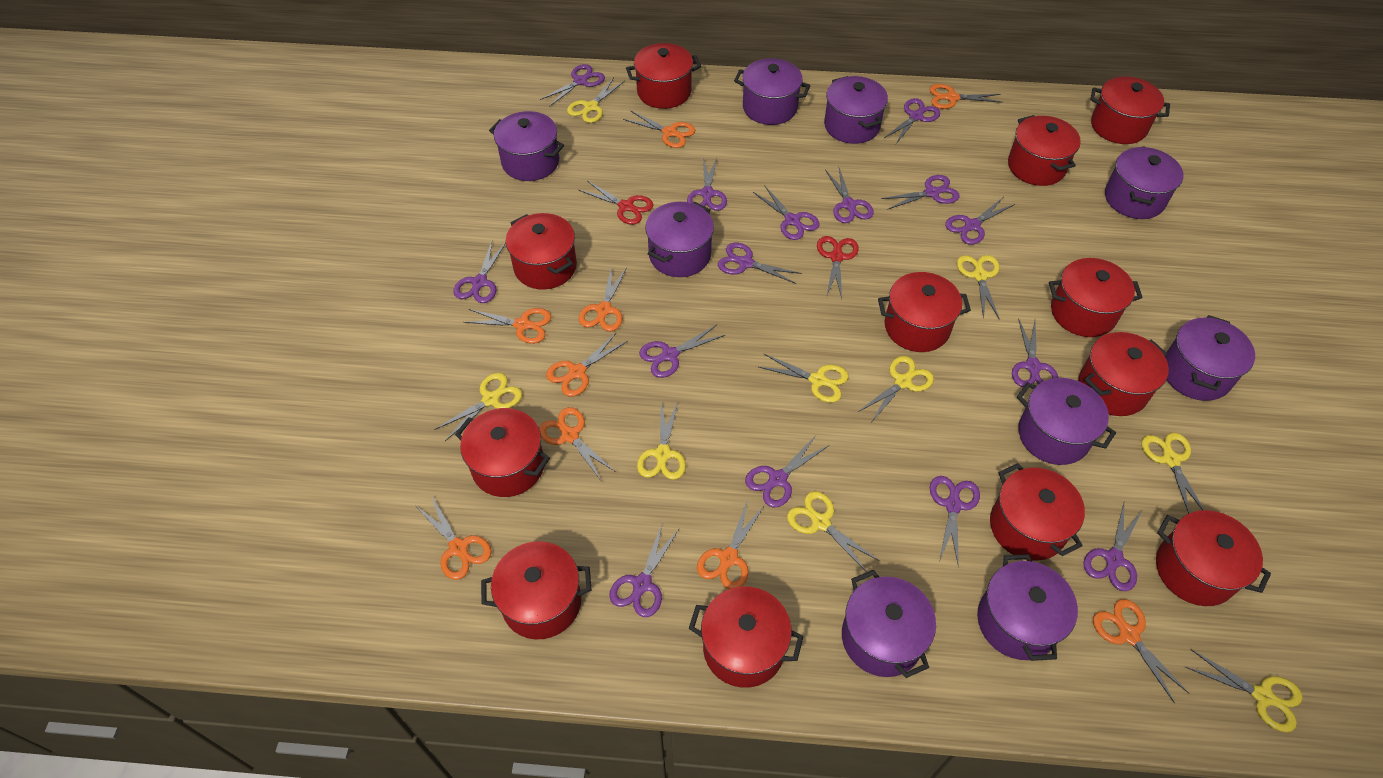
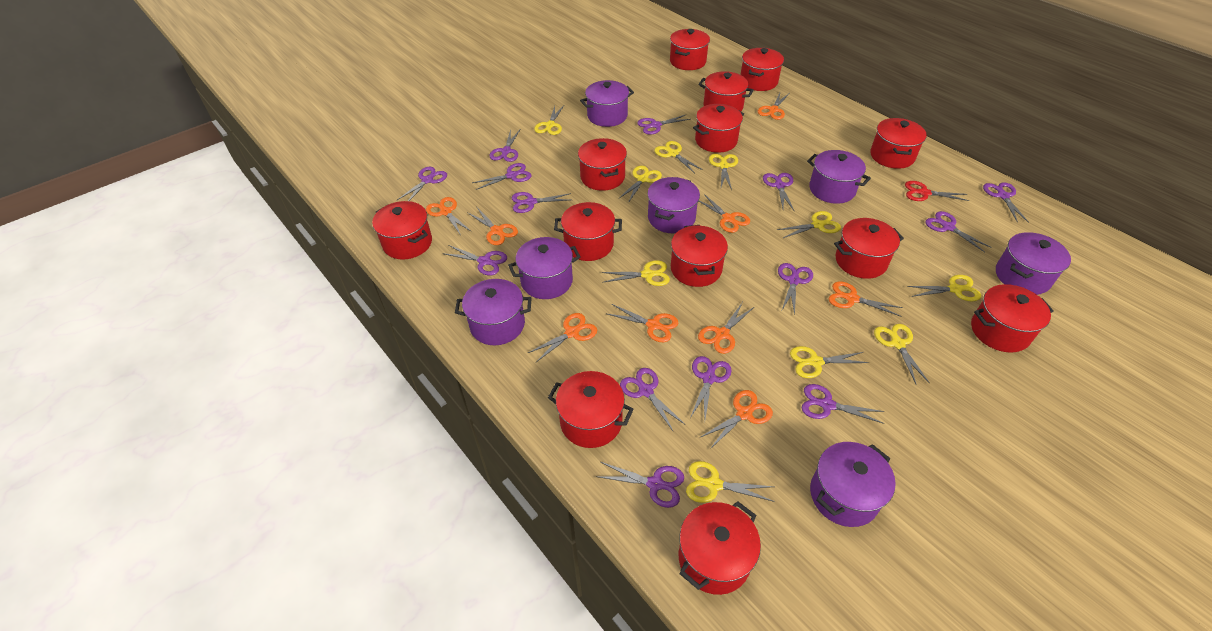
purple pot: [489,111,564,181] [645,202,714,277] [734,58,810,125] [824,76,888,144] [842,570,936,678] [977,554,1078,661] [1017,378,1116,465] [1105,146,1183,219] [1165,315,1255,401] = 9 -> [455,279,531,345] [508,237,581,299] [580,80,634,127] [647,177,700,233] [807,150,871,204] [810,442,896,527] [996,232,1071,295] = 7
purple scissors: [453,241,506,303] [540,64,605,107] [609,524,679,617] [639,325,725,378] [687,157,727,211] [718,243,801,284] [745,436,828,507] [753,185,820,240] [825,168,874,223] [881,175,960,210] [884,98,940,145] [930,476,980,567] [945,198,1015,245] [1012,318,1058,387] [1083,503,1143,591] = 15 -> [397,167,447,201] [442,245,507,275] [472,163,532,190] [489,129,520,162] [512,192,571,213] [596,462,684,508] [620,368,686,432] [637,114,690,135] [690,356,732,419] [763,173,795,212] [778,263,813,315] [802,384,885,424] [925,211,992,252] [983,182,1029,223] = 14
red pot: [455,408,550,497] [481,541,592,639] [506,213,577,290] [626,43,701,109] [689,587,804,688] [878,272,971,352] [990,463,1085,561] [1008,115,1081,186] [1049,258,1143,337] [1078,332,1169,416] [1090,77,1170,144] [1156,510,1271,606] = 12 -> [372,201,432,260] [548,371,634,448] [554,202,622,261] [578,138,627,191] [670,29,710,70] [671,225,728,287] [679,501,761,595] [693,104,744,153] [698,71,754,111] [740,48,784,91] [834,218,904,279] [870,118,927,169] [971,284,1054,353] = 13
red scissors: [579,181,654,225] [817,236,859,298] = 2 -> [905,181,970,201] = 1
yellow scissors: [434,373,522,441] [567,77,625,123] [637,401,686,480] [759,354,849,403] [787,491,879,572] [858,356,934,421] [957,255,999,319] [1142,433,1204,514] [1185,649,1303,732] = 9 -> [534,106,564,135] [601,260,670,286] [618,166,662,203] [654,141,703,173] [686,461,775,503] [709,154,738,190] [777,211,841,238] [790,346,869,378] [874,324,930,385] [907,275,981,301] = 10

